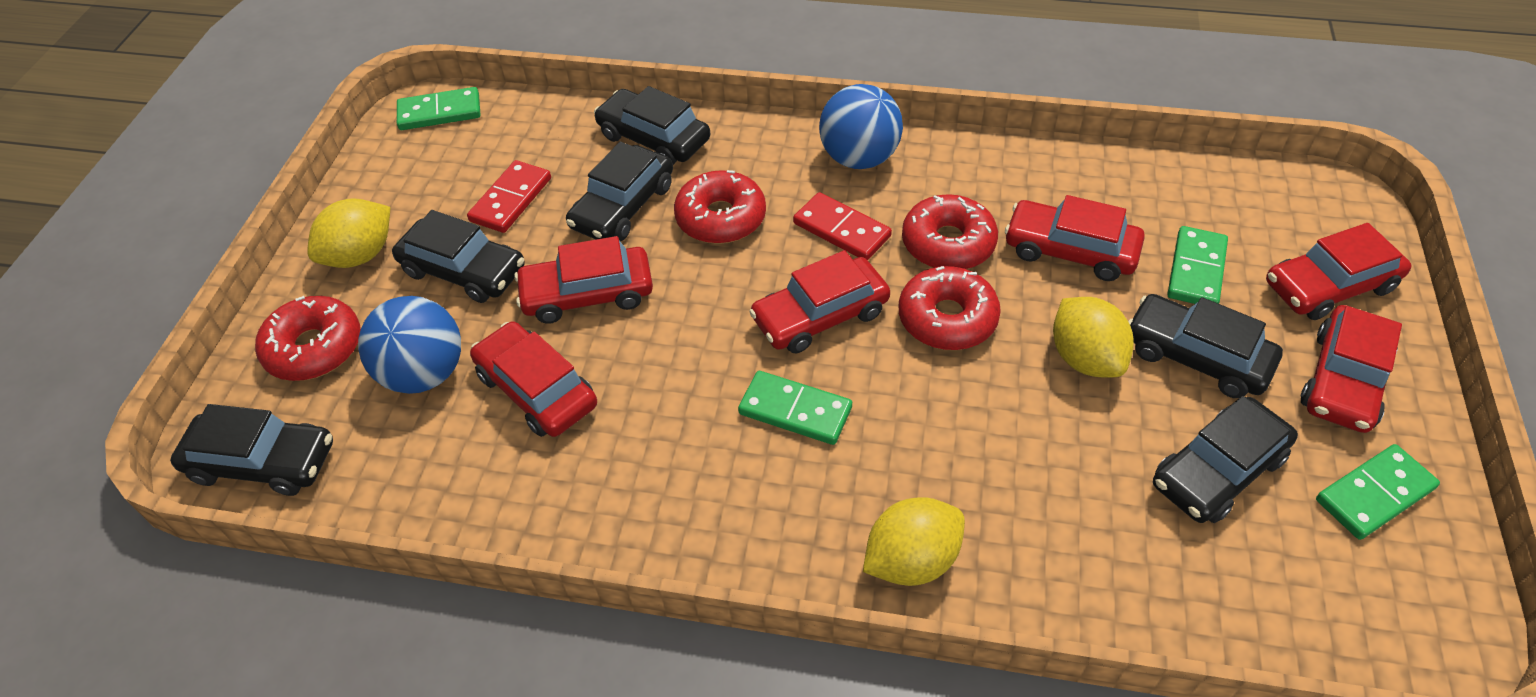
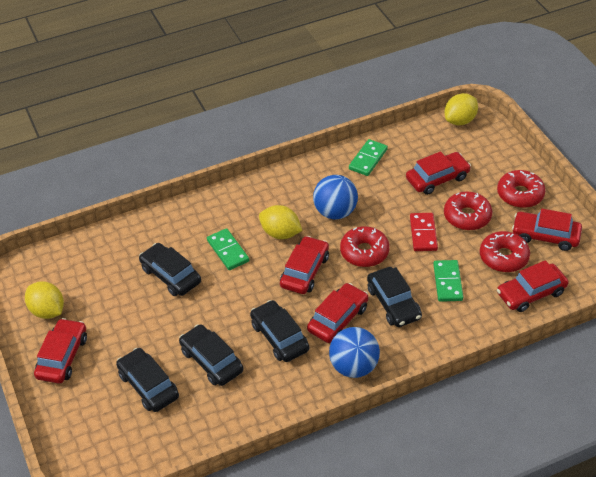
black car: [170,404,333,496] [392,210,525,303] [566,142,673,241] [594,86,710,165] [1128,294,1283,398] [1153,396,1298,523] = 6 -> [116,348,179,412] [139,243,201,296] [179,324,244,386] [250,300,309,362] [367,267,422,327] = 5
green domino: [397,87,481,130] [738,371,852,445] [1167,226,1228,304] [1316,444,1440,540] = 4 -> [207,228,249,270] [349,139,388,176] [433,260,463,302] = 3
red domino: [467,160,551,233] [793,192,892,260] = 2 -> [410,213,438,251] = 1

